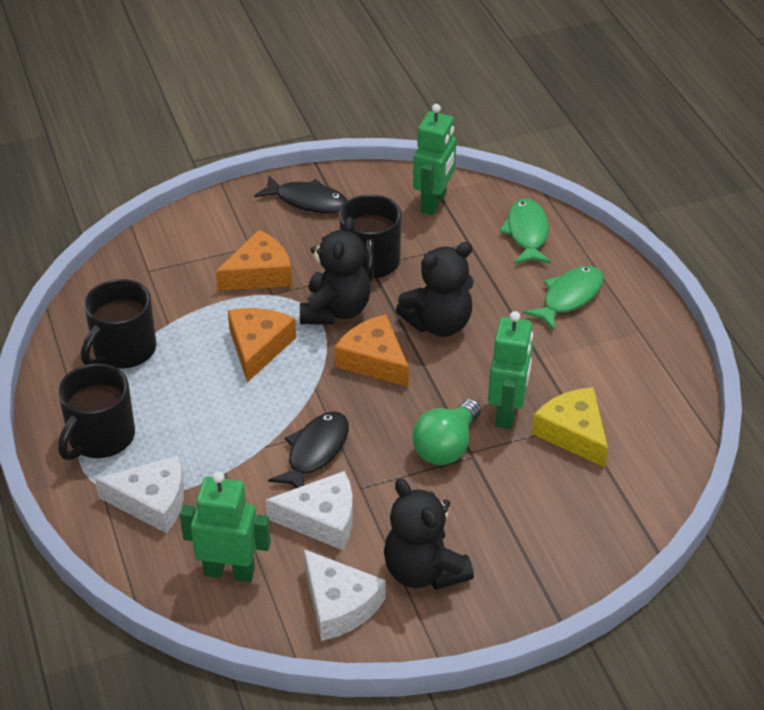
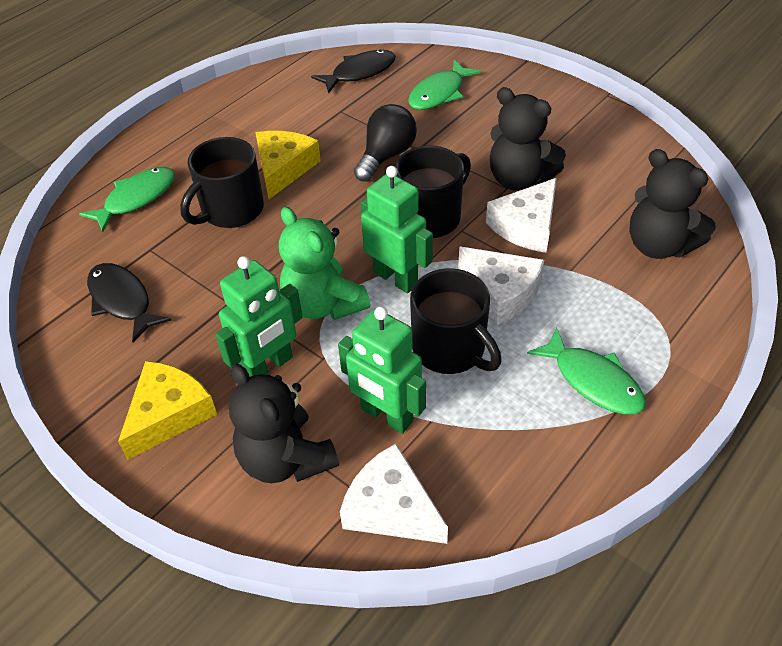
black light bulb: none = 0 -> [354,104,417,182] = 1
green fish: [499,198,551,264] [523,266,604,331] = 2 -> [79,167,175,232] [408,60,481,110] [527,327,646,414] = 3
green light bulb: [412,399,481,465] = 1 -> none = 0
green teddy bear: none = 0 -> [279,207,370,320] = 1
orange cheese: [216,230,292,291] [228,308,296,382] [334,314,409,387] = 3 -> none = 0
yellow cheese: [532,387,608,467] = 1 -> [118,361,217,460] [255,131,321,199] = 2

